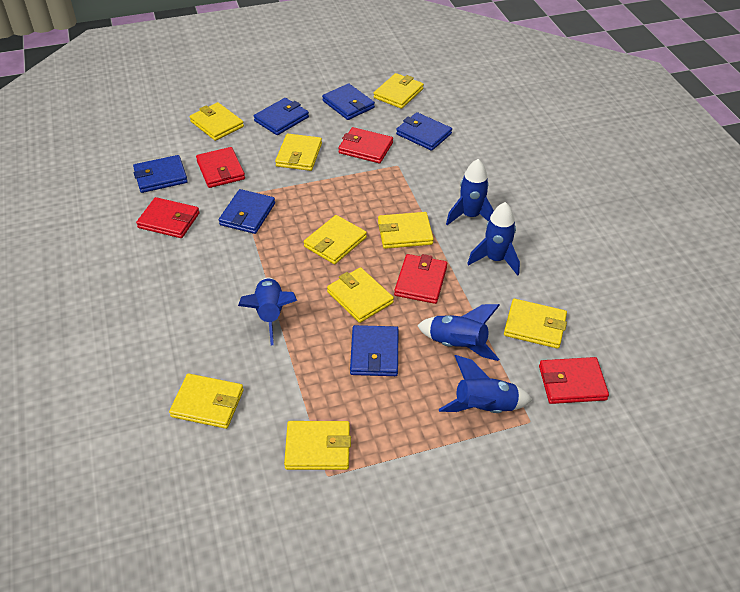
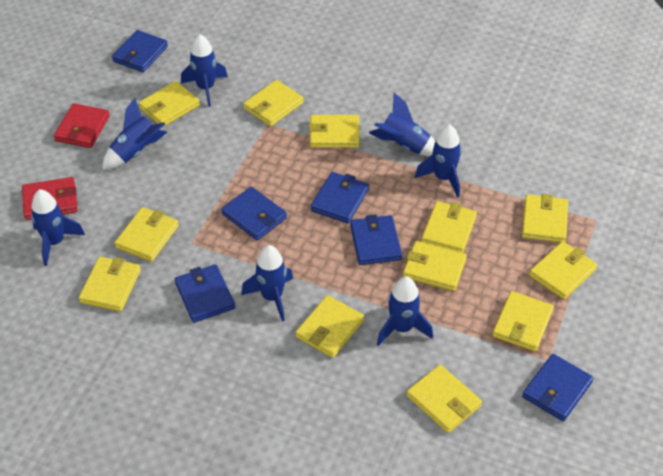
blue rocket: [238,278,297,345] [417,304,500,361] [439,355,532,413] [446,159,494,225] [467,202,520,276] = 5 -> [31,189,85,266] [102,98,167,170] [181,34,228,107] [241,245,293,322] [369,93,435,157] [377,277,433,346] [415,124,462,198] = 7
red wallet: [136,197,200,238] [196,147,245,188] [338,127,393,163] [394,254,447,304] [539,357,609,404] = 5 -> [22,177,78,220] [54,103,110,148] = 2
yellow wallet: [169,374,244,429] [190,102,244,141] [275,134,322,171] [284,421,351,470] [304,215,367,264] [327,267,394,323] [373,73,424,109] [378,212,434,249] [504,299,567,349] = 9 -> [79,257,141,311] [115,207,179,262] [139,81,200,127] [243,80,304,126] [295,295,364,358] [309,115,360,148] [403,241,467,291] [407,365,482,433] [421,201,477,253] [492,291,554,352] [522,194,568,243] [529,241,597,299] = 12

